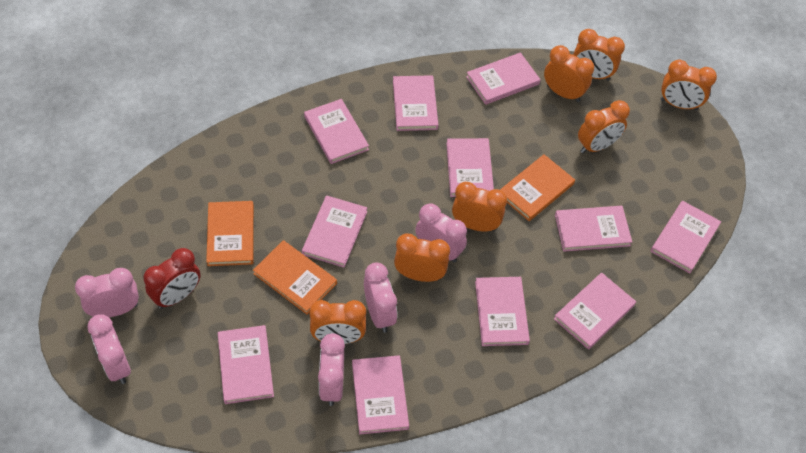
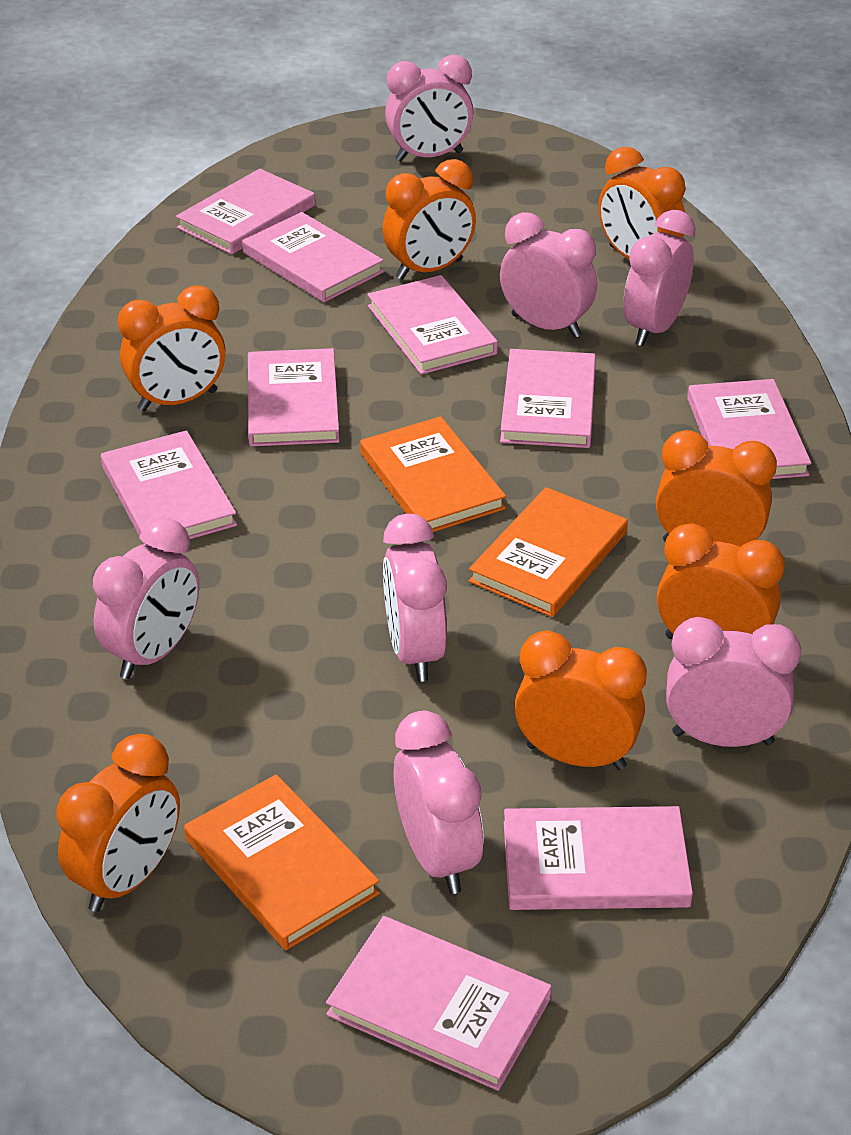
pink book: [218,325,274,404] [302,195,367,267] [304,99,369,164] [352,355,409,434] [393,75,438,131] [446,138,494,197] [466,52,541,105] [475,277,530,346] [554,272,636,350] [555,206,632,252] [651,201,721,273] = 11 -> [101,430,237,544] [176,169,315,255] [242,212,384,302] [248,348,340,446] [326,916,552,1091] [367,275,498,375] [500,349,596,448] [504,806,693,910] [687,379,811,479] = 9
pink clock: [75,268,139,317] [87,314,131,384] [318,333,345,406] [364,262,397,333] [415,204,467,262] = 5 -> [93,518,199,679] [383,514,447,682] [385,55,473,161] [393,711,484,894] [500,212,597,338] [624,210,695,346] [666,617,801,747] = 7
red clock: [143,248,201,309] = 1 -> none = 0

